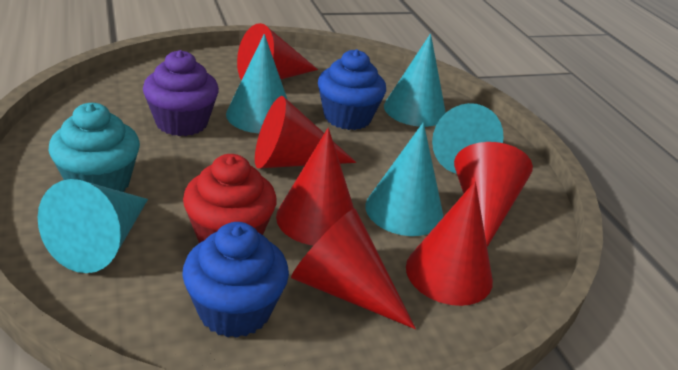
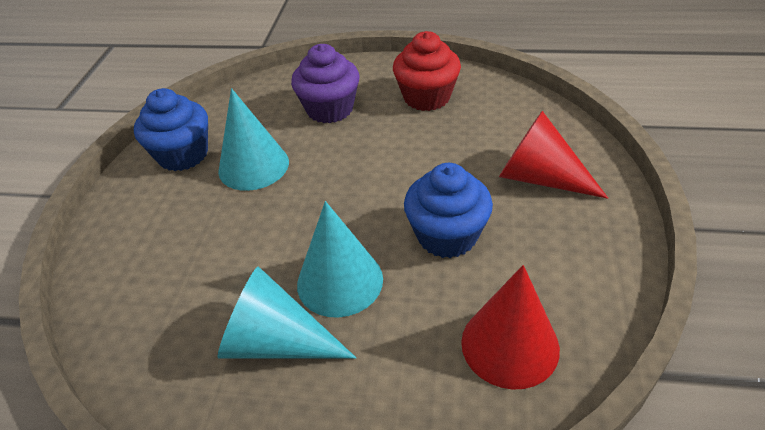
red cone: [237,23,318,80] [255,96,356,168] [276,128,354,246] [291,209,416,329] [406,181,493,306] [454,142,533,247] = 6 -> [461,265,560,390] [499,111,608,199] = 2
turquoise cone: [38,179,148,273] [226,34,288,133] [365,122,443,236] [384,34,446,127] [432,103,504,174] = 5 -> [218,88,289,191] [218,266,356,359] [297,201,383,318] = 3
turquoise cupcake: [48,103,140,192] = 1 -> none = 0

